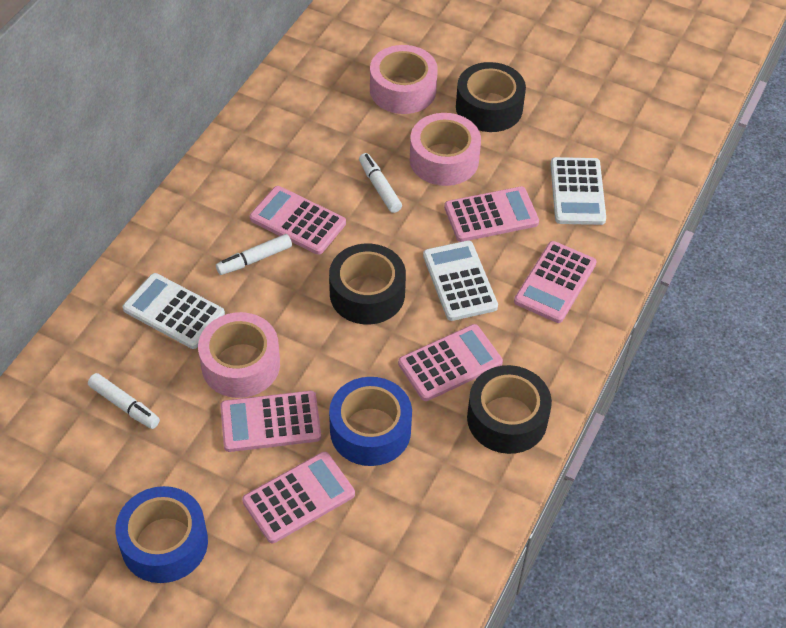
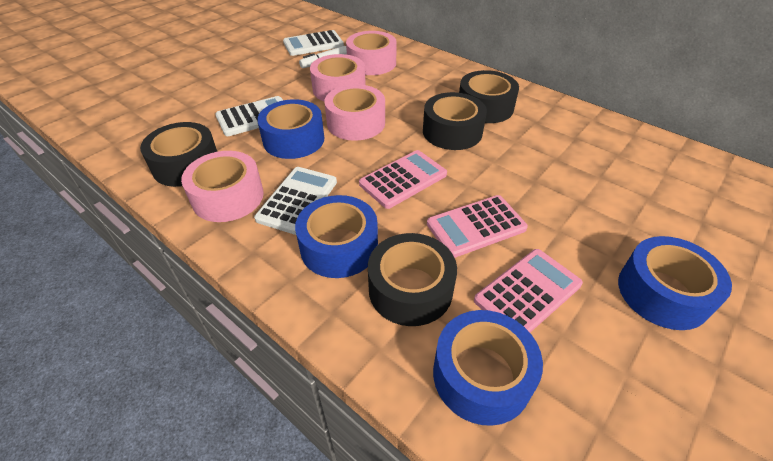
black tape: [329,243,406,324] [456,62,526,132] [467,365,552,454] = 3 -> [140,122,217,187] [368,233,457,326] [423,92,487,150] [459,70,519,123] = 4
blue tape: [115,486,208,583] [329,377,412,466] = 2 -> [257,99,324,159] [295,195,378,278] [433,310,543,426] [618,236,732,330] = 4
pink calculator: [220,391,321,452] [242,452,355,543] [250,186,346,255] [398,324,503,401] [444,186,539,242] [514,241,597,323] = 6 -> [359,150,447,209] [427,195,528,258] [474,249,583,332] = 3
pink tape: [198,312,280,398] [370,45,438,114] [410,113,481,186] = 3 -> [181,151,264,222] [310,54,366,102] [324,84,385,141] [346,31,397,75] = 4
white marker: [88,373,160,429] [216,234,292,275] [359,153,402,213] = 3 -> [299,46,347,68] = 1

